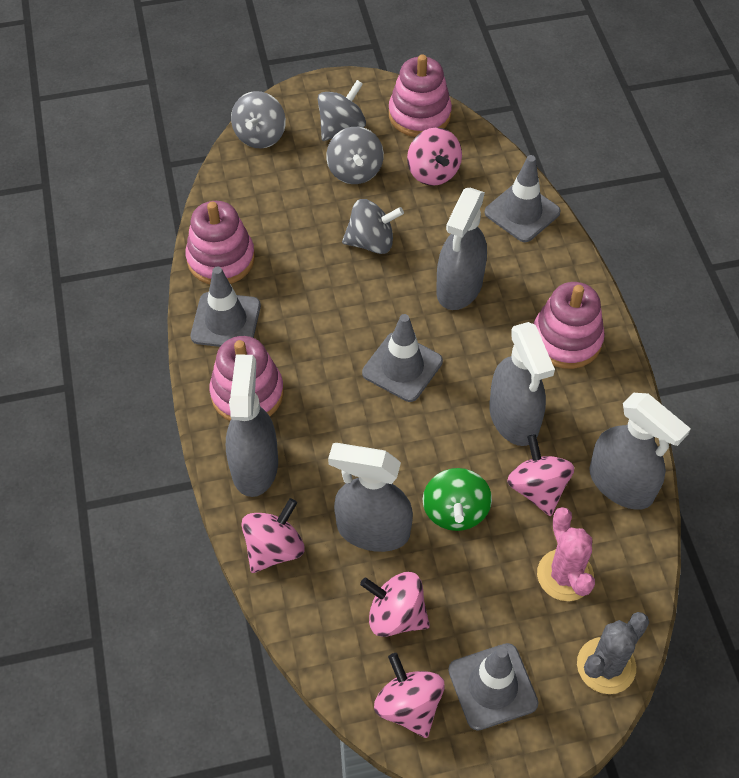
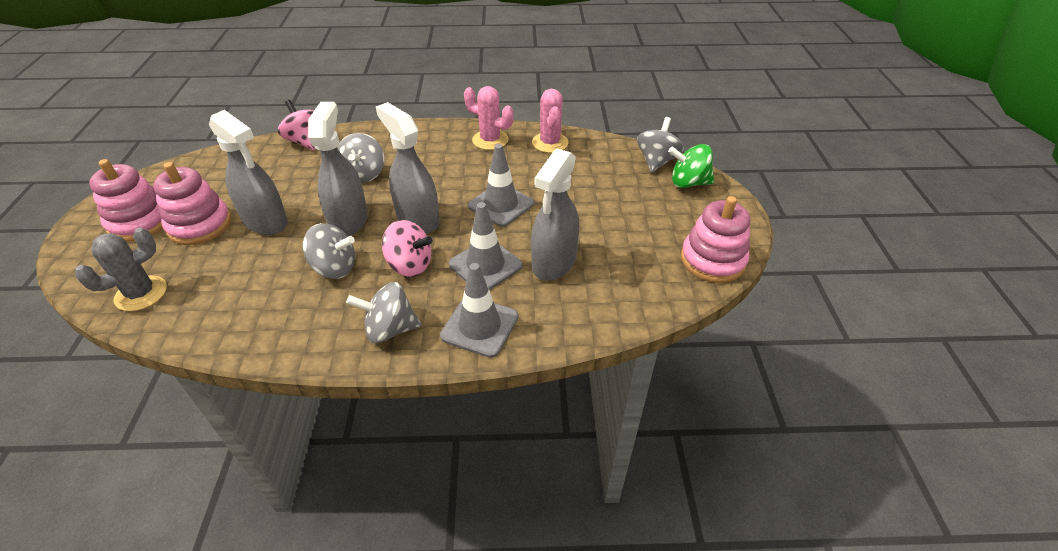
grey spray bottle: [226,354,278,497] [328,443,413,552] [436,188,487,310] [489,322,555,446] [589,393,691,510] = 5 -> [209,110,288,235] [308,102,368,237] [376,102,440,233] [531,149,579,281] = 4
grey traffic cone: [191,266,261,347] [362,314,443,402] [448,643,538,731] [485,155,561,242] = 4 -> [440,263,518,358] [449,202,523,290] [468,144,534,227] = 3
pink cactus: [537,507,595,601] = 1 -> [464,86,514,150] [532,89,568,153] = 2
pink spinning top: [242,498,305,573] [360,572,430,637] [374,653,445,738] [407,127,462,186] [507,434,574,516] = 5 -> [278,100,315,150] [382,220,432,277] = 2
pink stacking toy: [185,201,255,284] [209,336,284,421] [389,54,452,137] [534,282,605,369] = 4 -> [89,159,163,242] [153,162,231,245] [681,196,750,283] = 3

